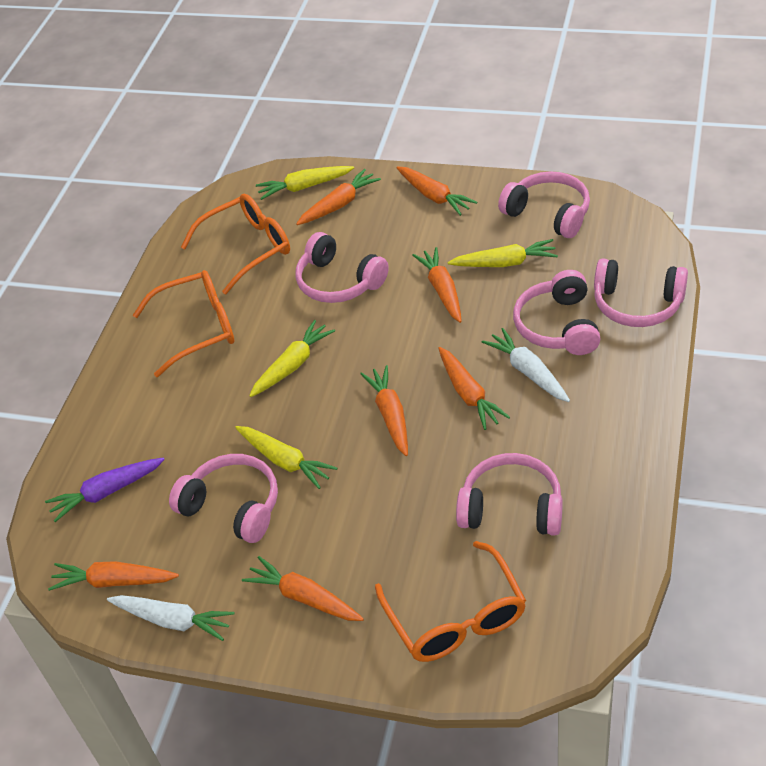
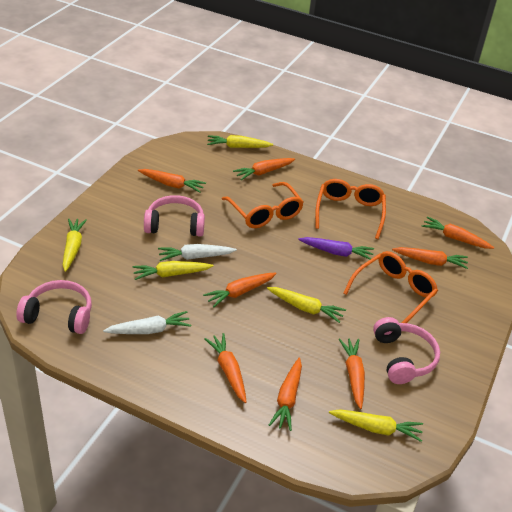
orange carrot: [48,561,179,591] [242,556,364,621] [296,169,381,225] [360,365,408,456] [396,166,477,216] [412,247,462,323] [438,347,510,430] = 7 -> [138,169,206,193] [203,273,277,308] [204,333,246,403] [233,158,295,180] [269,358,302,431] [339,338,365,409] [392,247,468,269] [422,217,494,249] = 8
pink headphones: [169,454,278,543] [295,232,389,303] [456,453,563,536] [498,171,590,238] [513,270,601,355] [594,258,688,327] = 6 -> [16,280,92,334] [144,195,205,237] [373,317,440,384] = 3
yellow carrot: [235,426,337,489] [249,320,335,397] [256,166,354,200] [448,239,558,267] = 4 -> [63,218,87,272] [132,261,213,280] [207,135,273,148] [267,287,346,323] [329,409,423,442] = 5

